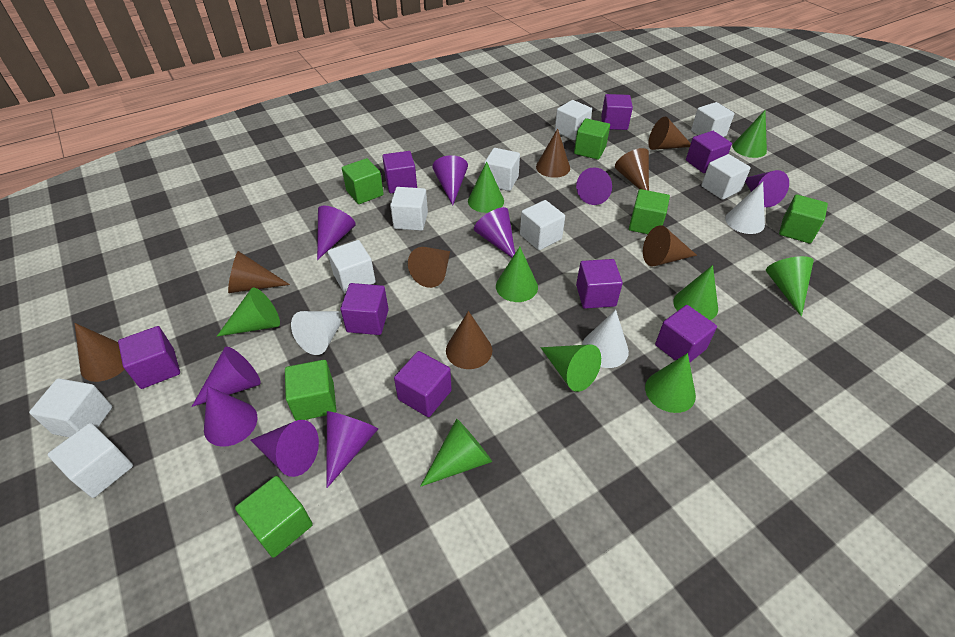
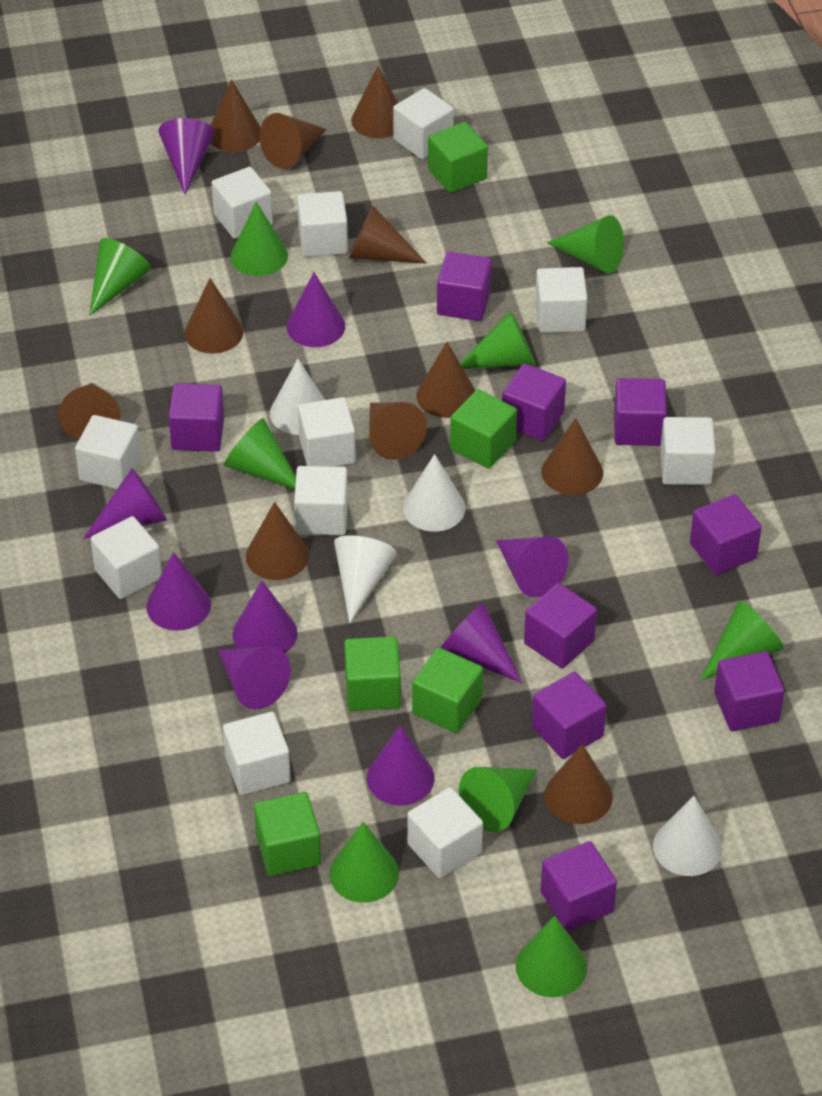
brown cone: [74,323,125,382] [228,251,290,293] [408,247,450,288] [446,311,492,369] [536,128,570,178] [615,148,649,191] [643,225,697,266] [648,117,691,150] = 8 -> [59,383,120,440] [184,278,244,354] [210,79,261,152] [246,502,309,580] [259,113,327,169] [349,206,427,264] [351,66,398,138] [369,402,427,460] [416,342,475,418] [542,418,603,495] [544,744,613,824] = 11
green cube: [235,476,313,558] [285,360,336,421] [342,158,384,204] [574,118,610,160] [629,189,670,234] [779,194,828,244] = 6 -> [254,792,321,876] [344,636,401,711] [412,648,483,733] [428,122,488,193] [450,389,517,469] = 5
purple cube: [118,326,180,389] [340,283,389,335] [382,151,417,193] [394,351,452,417] [576,259,623,309] [601,94,633,130] [655,305,717,362] [686,131,732,173] = 8 -> [169,383,224,452] [437,252,492,321] [502,364,566,441] [524,583,597,669] [532,672,606,759] [541,841,617,931] [614,378,667,446] [690,494,761,575] [714,651,784,731] = 9
white cone: [291,311,343,355] [582,310,629,368] [725,182,765,234] = 3 -> [270,359,325,435] [334,535,397,623] [403,454,465,532] [653,796,722,876] = 4
white cube: [29,378,112,437] [48,423,133,498] [328,240,376,294] [390,187,428,231] [484,148,520,191] [520,200,565,250] [555,100,592,140] [691,102,734,137] [701,154,751,200] = 9 -> [75,415,141,489] [91,516,162,599] [212,167,273,239] [223,712,291,795] [294,466,348,535] [297,191,348,257] [298,397,356,467] [393,88,454,159] [407,787,483,878] [535,267,588,333] [660,417,716,485] = 11

